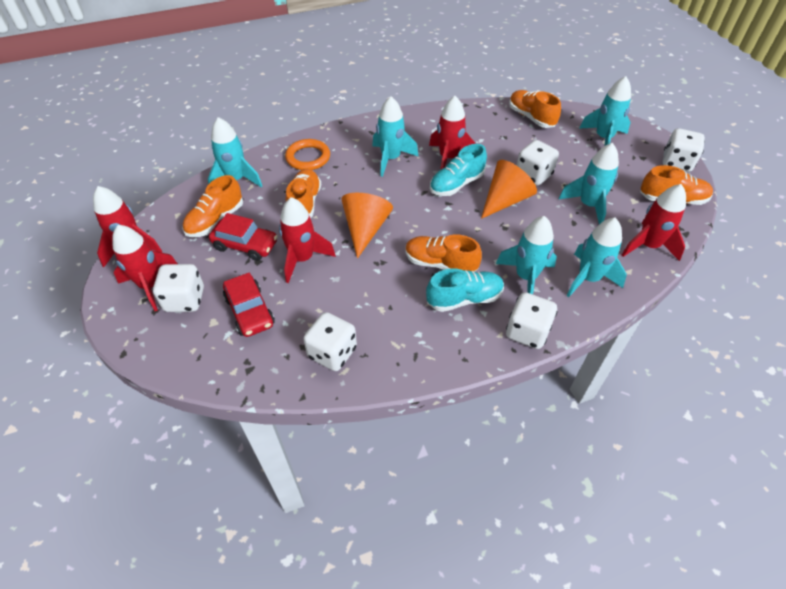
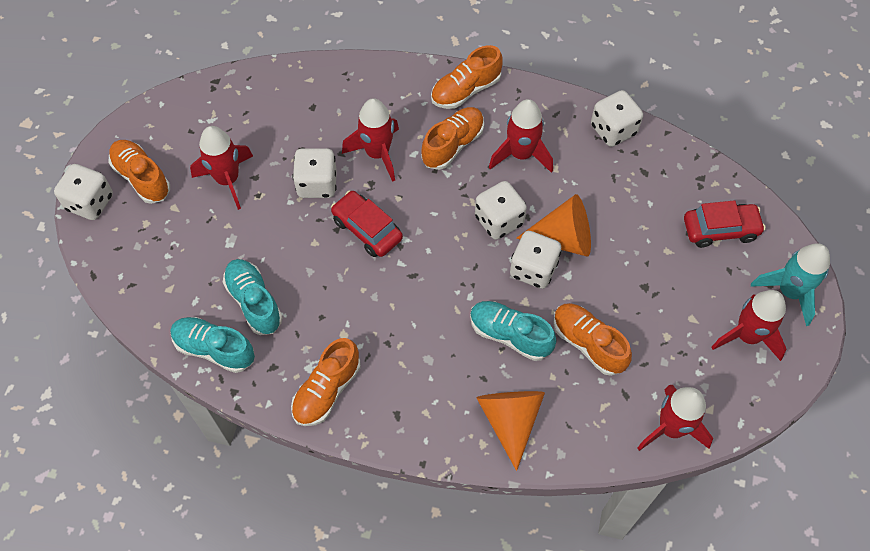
orange ring: [285,139,330,170] = 1 -> none = 0
turquoise rocket: [208,117,262,187] [372,96,419,177] [496,216,557,294] [558,143,619,224] [566,218,627,297] [579,76,631,146] = 6 -> [751,243,830,326] = 1
turquoise shoe: [426,269,504,312] [430,144,487,196] = 2 -> [170,317,255,373] [223,259,282,335] [470,301,557,361] = 3

